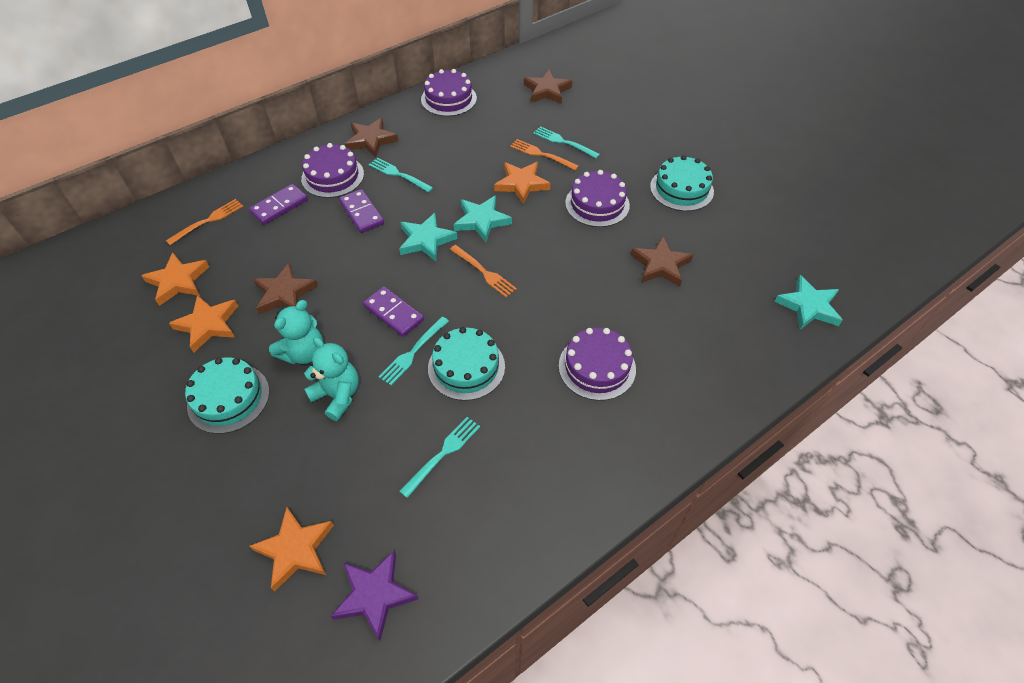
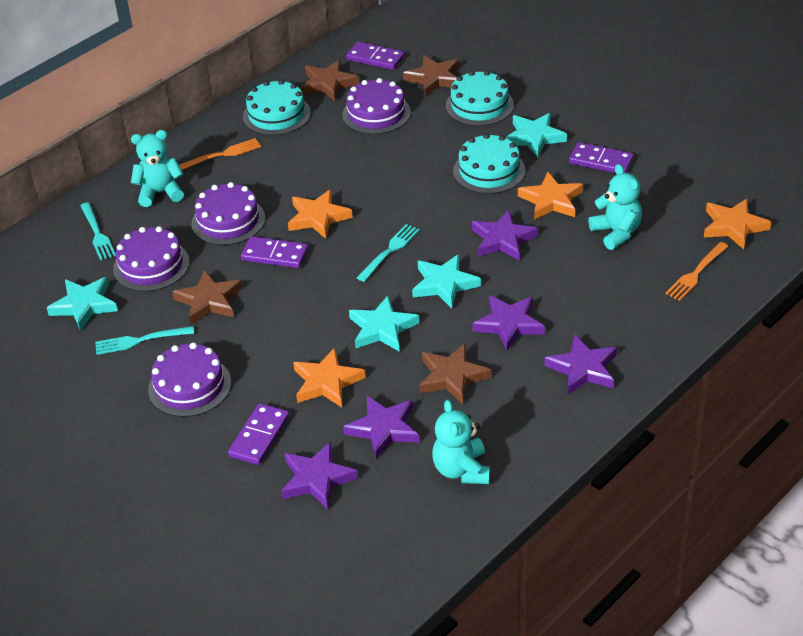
orange fork: [166,199,244,245] [450,245,517,297] [510,139,579,171] = 3 -> [179,138,261,170] [665,242,728,301] = 2
purple domino: [249,184,308,225] [339,189,384,233] [363,286,424,337] = 3 -> [228,403,290,465] [241,236,308,268] [346,42,404,70] [569,142,633,173] = 4
purple star: [331,551,419,641] = 1 -> [281,441,358,509] [343,396,419,459] [472,210,538,260] [472,295,545,351] [544,335,617,395] = 5
turquoise fork: [369,157,433,193] [378,317,449,385] [399,417,480,498] [533,126,600,159] = 4 -> [80,202,116,261] [95,326,194,355] [357,224,420,282] = 3
turquoise star: [399,213,457,261] [453,196,512,242] [774,275,842,330] = 3 -> [47,277,118,331] [349,296,419,352] [412,254,481,308] [505,113,567,157] = 4
turquoise teddy bear: [269,300,323,364] [304,337,359,421] = 2 -> [131,130,184,207] [432,400,490,484] [588,164,642,250] = 3

